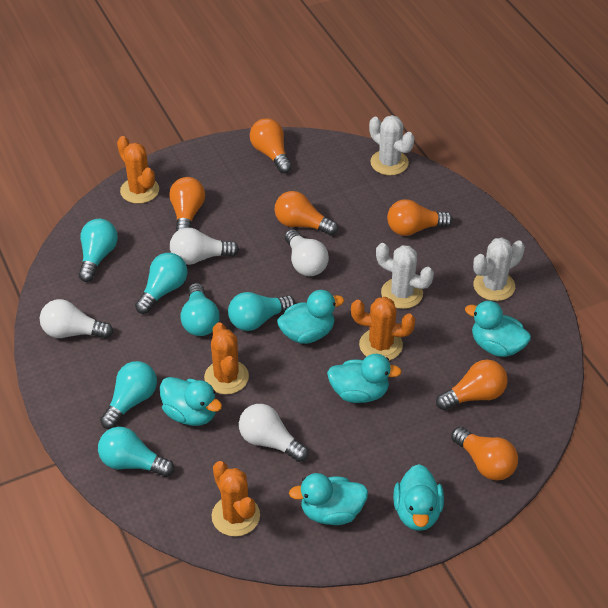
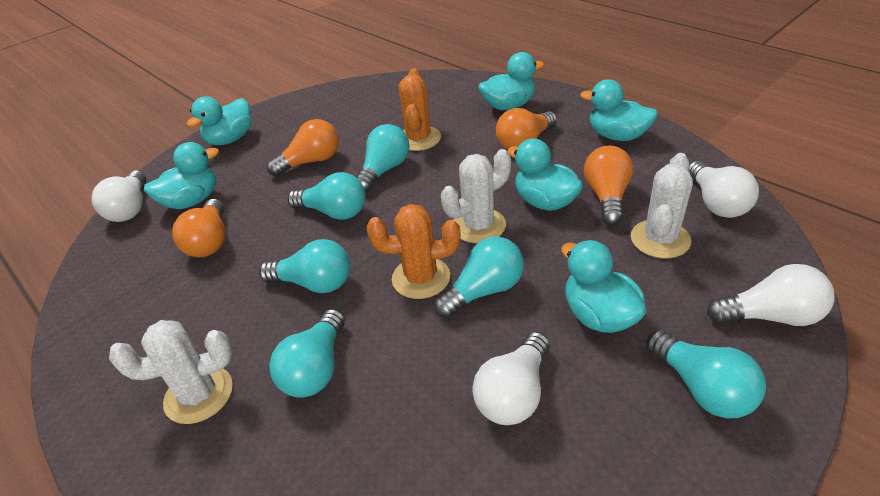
orange cactus: [117,136,159,204] [204,322,249,395] [211,461,260,537] [351,297,415,361] = 4 -> [367,204,461,299] [399,68,441,151] = 2
orange light bulb: [169,177,205,232] [250,118,292,173] [275,191,338,236] [387,199,453,236] [436,359,508,410] [451,427,518,481] = 6 -> [172,199,225,257] [267,119,339,176] [496,108,557,150] [584,146,633,225] = 4

